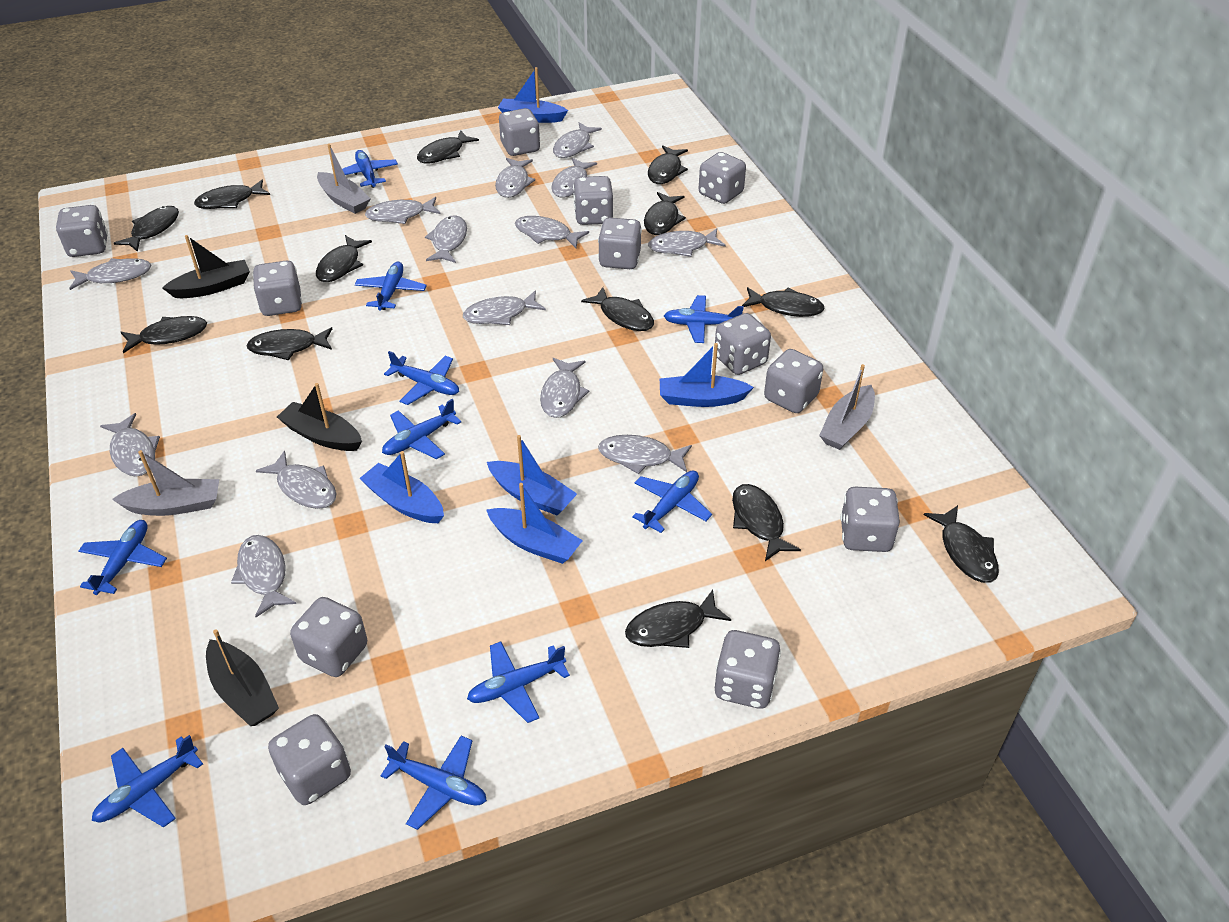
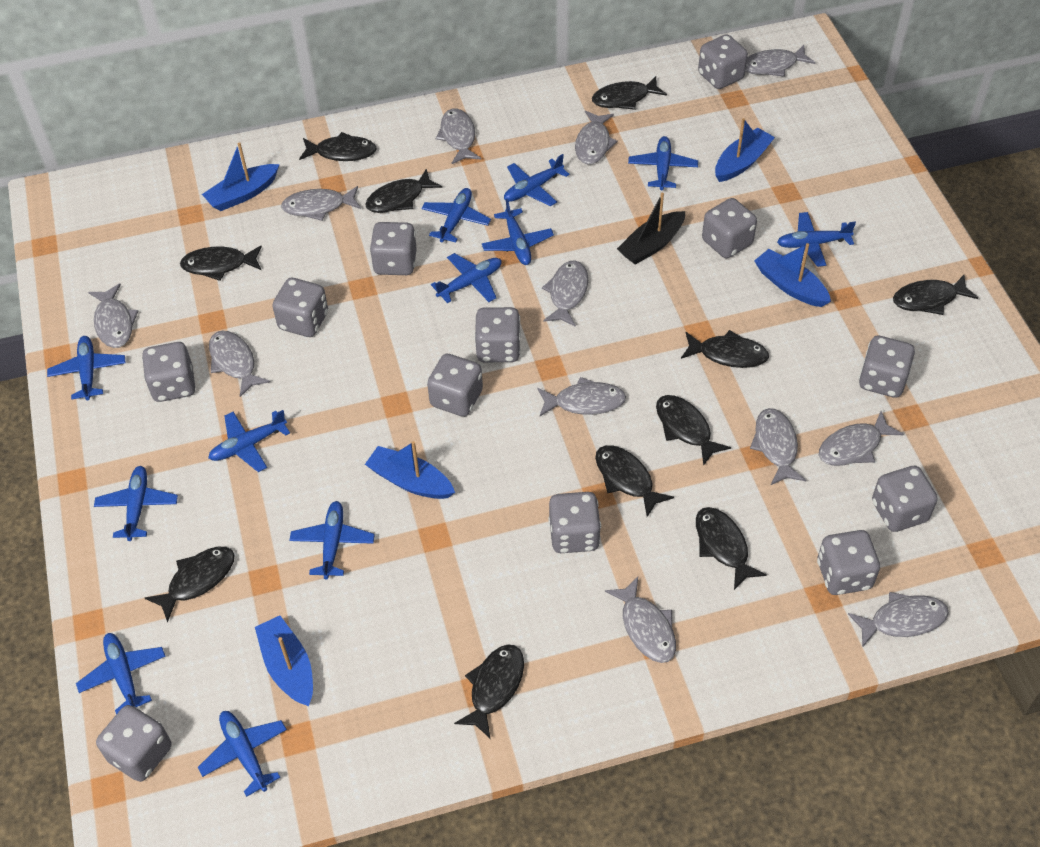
black boat: [162,235,250,298] [206,629,279,726] [277,383,362,451] = 3 -> [617,193,685,265] = 1
black fish: [114,206,179,252] [121,316,207,353] [194,180,270,209] [246,327,332,360] [316,235,372,282] [417,130,479,163] [581,287,654,331] [625,590,731,648] [644,192,686,235] [648,145,688,184] [732,484,801,561] [742,287,825,317] [924,505,999,583] = 13 -> [145,547,235,622] [180,245,262,281] [299,132,377,161] [365,168,442,213] [454,645,524,739] [592,76,667,110] [595,445,674,517] [656,395,731,466] [681,330,769,368] [696,507,767,590] [893,275,978,315] = 11
blue plane: [78,520,167,595] [92,735,203,828] [342,150,398,188] [355,262,427,311] [380,736,487,830] [382,399,462,459] [384,351,459,405] [467,642,570,723] [632,471,712,533] [664,295,744,343] = 10 -> [47,336,126,400] [76,633,166,714] [94,466,178,541] [198,711,287,797] [208,410,290,472] [290,501,375,579] [421,188,491,243] [431,253,502,303] [482,199,554,265] [504,154,570,206] [628,136,698,190] [777,212,856,267] = 12
grey boat: [112,450,219,516] [317,144,371,214] [819,364,875,450] = 3 -> none = 0
grey fish: [69,258,151,290] [100,413,160,477] [231,535,296,617] [256,451,336,509] [365,197,441,224] [425,215,467,263] [463,290,546,325] [495,158,535,198] [515,216,589,248] [540,358,590,418] [551,158,597,197] [553,122,602,158] [598,435,692,474] [648,228,726,257] = 14 -> [88,283,138,348] [209,331,270,397] [281,186,361,221] [436,108,481,164] [538,377,626,416] [542,260,588,327] [575,111,618,164] [605,577,676,663] [746,45,815,77] [750,408,806,485] [819,411,904,466] [848,592,949,648] = 12

